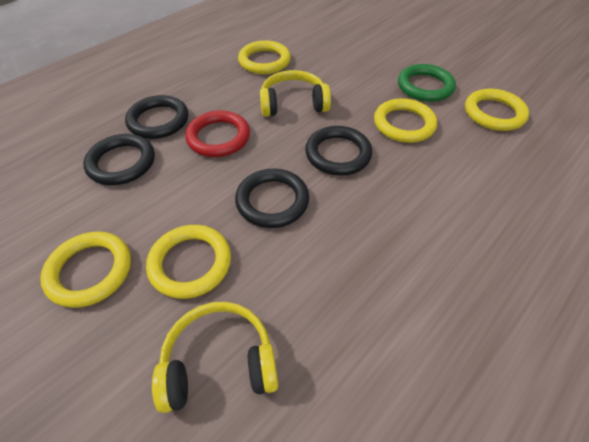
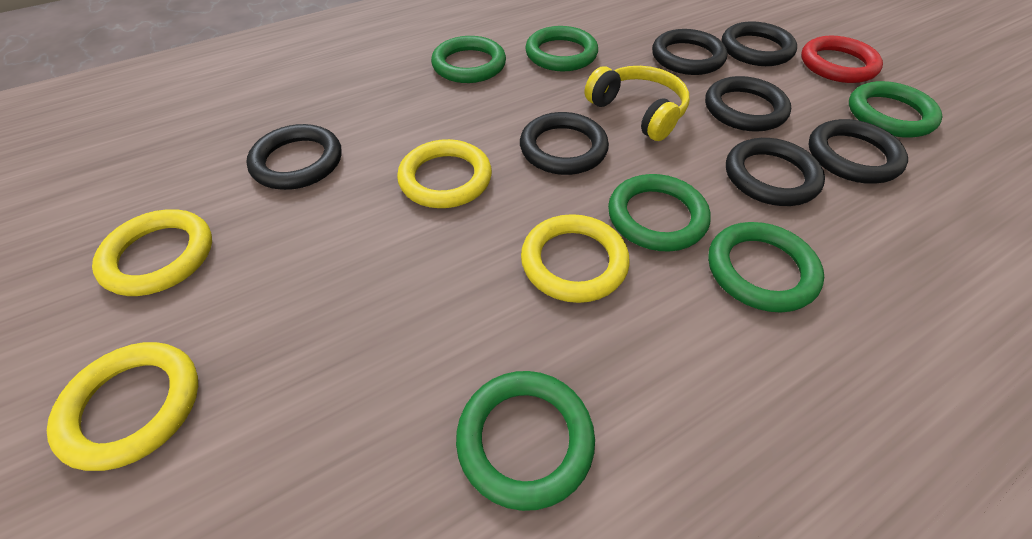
black ring: [83,134,155,185] [125,95,189,139] [235,169,309,228] [305,126,372,175] = 4 -> [246,124,342,190] [520,112,609,175] [652,29,728,75] [705,76,791,132] [722,21,797,66] [726,138,825,206] [808,119,908,184] = 7
green ring: [398,64,456,102] = 1 -> [431,36,506,83] [456,371,595,511] [525,26,598,71] [608,174,711,252] [708,222,824,313] [849,81,943,138] = 6
yellow headphones: [152,302,278,413] [260,70,331,117] = 2 -> [585,66,690,141] = 1
yellow ring: [40,231,131,308] [146,225,231,299] [238,40,291,74] [374,98,437,143] [465,89,529,131] = 5 -> [47,342,198,471] [92,210,212,296] [397,139,492,208] [521,214,630,303] = 4

